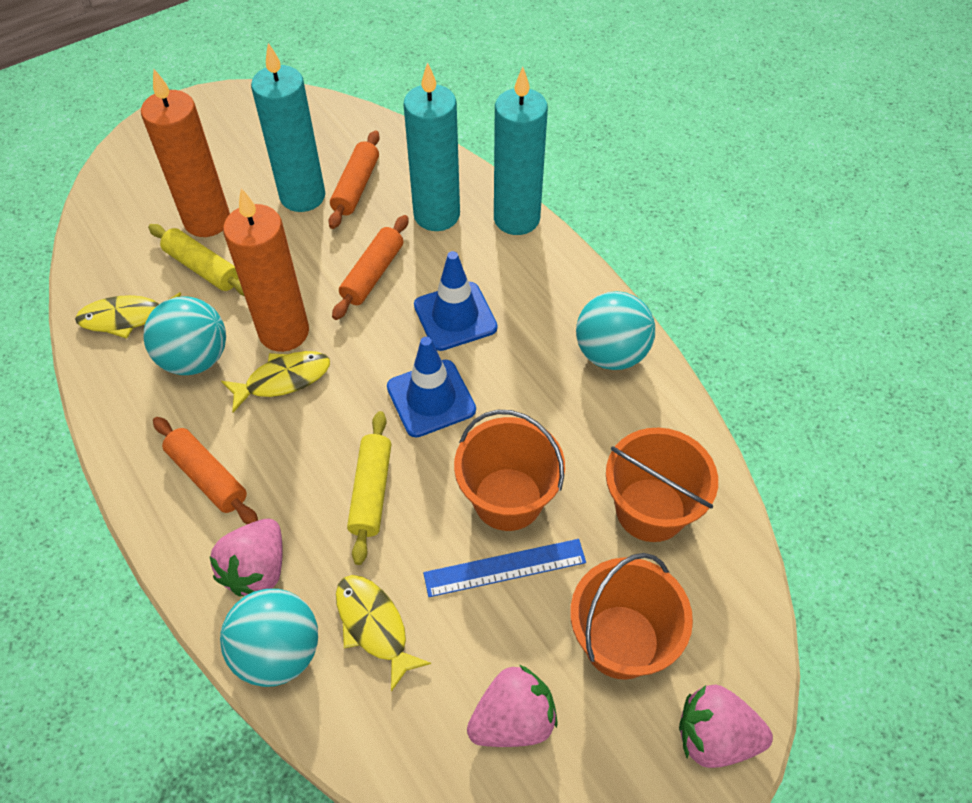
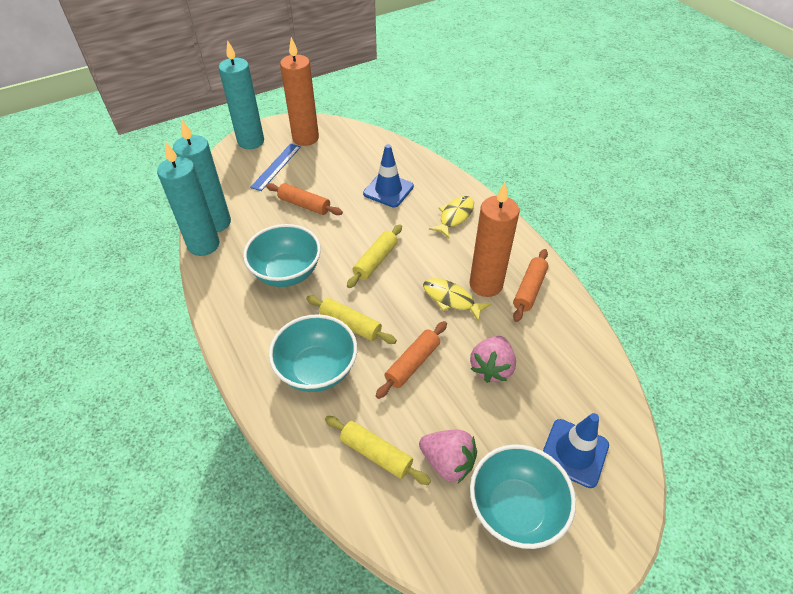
orange bucket: [454,410,565,531] [570,553,693,680] [606,428,718,542] = 3 -> none = 0
pink strawberry: [209,519,283,596] [467,665,558,747] [679,684,773,768] = 3 -> [419,430,477,483] [470,336,516,383] = 2
turquoise ball: [144,296,226,375] [220,589,318,687] [576,291,655,370] = 3 -> none = 0
turquoise bowl: none = 0 -> [243,224,321,287] [269,314,358,392] [470,444,576,549] = 3
yellow fish: [75,292,181,339] [221,351,330,412] [336,575,431,692] = 3 -> [423,278,491,322] [429,196,474,238] = 2
yellow rolling pin: [148,224,244,296] [347,411,391,565] = 2 -> [306,296,397,344] [325,416,431,485] [347,225,402,288] = 3

